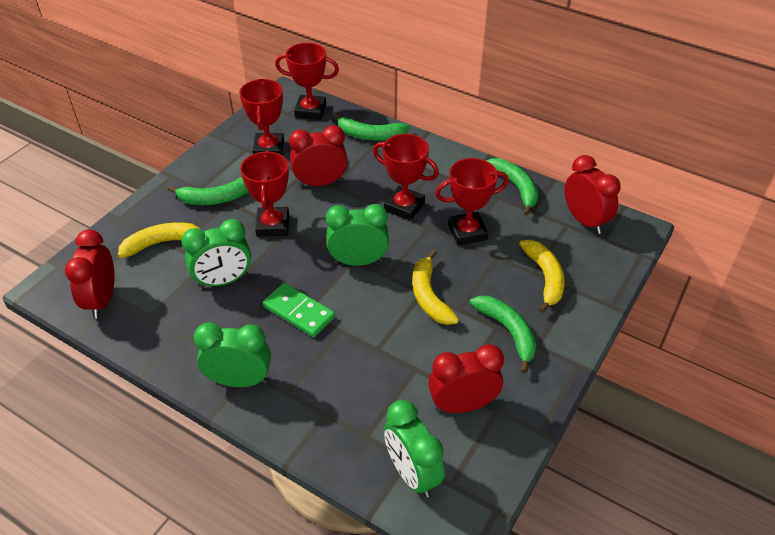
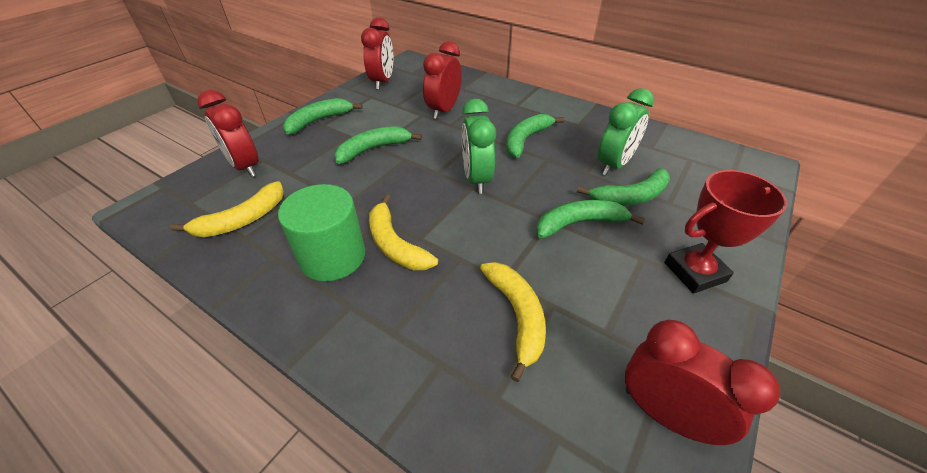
green banana: [167,177,248,205] [333,113,410,141] [470,296,537,373] [486,158,538,216] = 4 -> [283,98,363,135] [334,126,422,164] [506,114,564,158] [536,200,645,239] [577,168,670,206] = 5
green clock: [181,219,251,288] [193,323,271,387] [326,204,389,266] [384,400,445,497] = 4 -> [462,99,496,194] [598,88,654,175] = 2
green cylinder: none = 0 -> [278,184,365,281] = 1
green domino: [263,283,335,337] = 1 -> none = 0
red trophy: [239,79,284,155] [240,151,289,237] [275,43,339,120] [373,134,439,221] [435,158,509,245] = 5 -> [664,170,787,293] = 1

